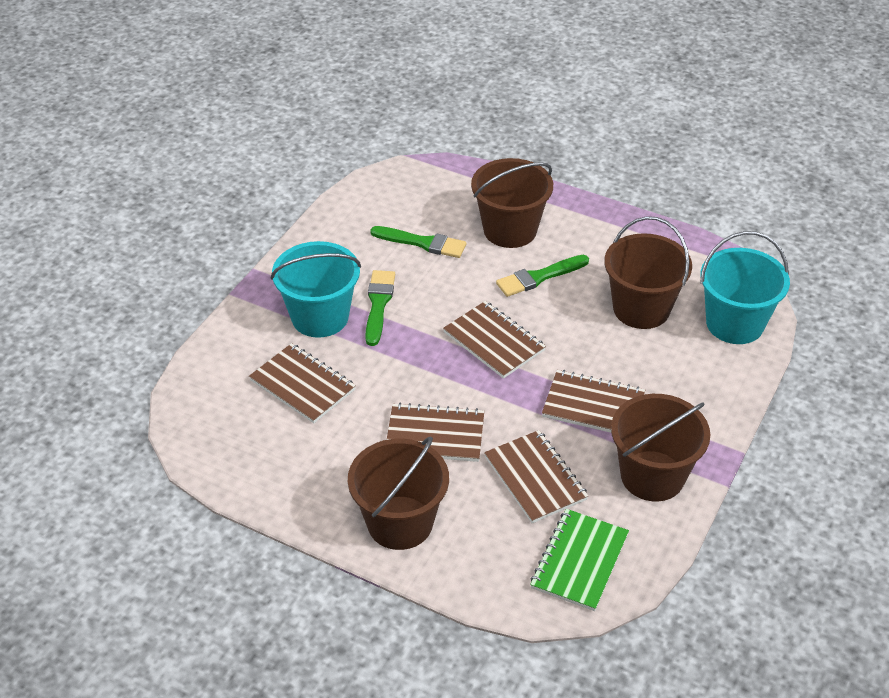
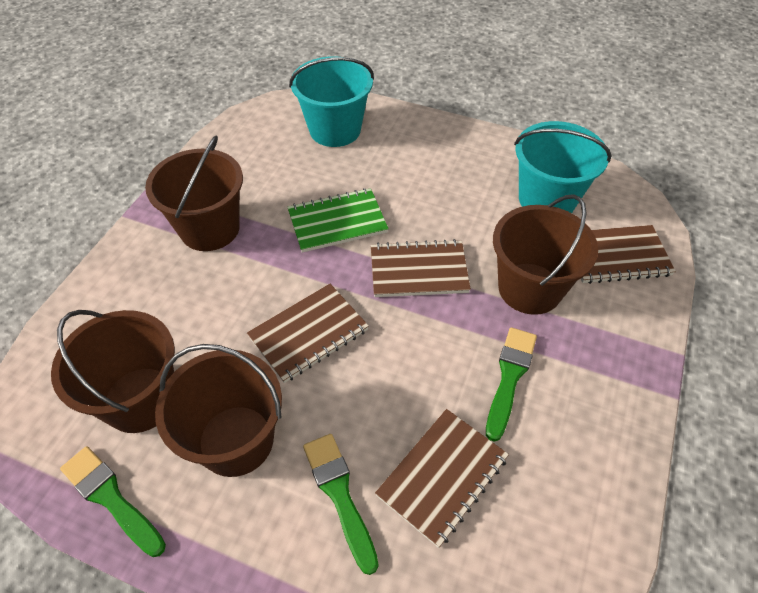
brown notebook: [249,343,356,423] [387,403,484,462] [443,301,546,379] [484,430,588,523] [542,370,645,433] = 5 -> [247,284,369,383] [371,239,471,297] [375,409,509,548] [581,225,676,284] = 4

